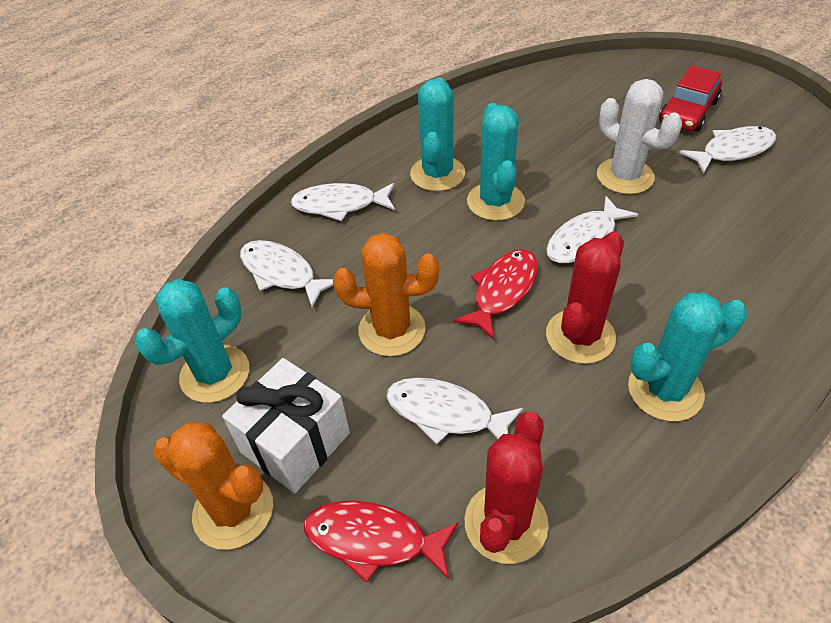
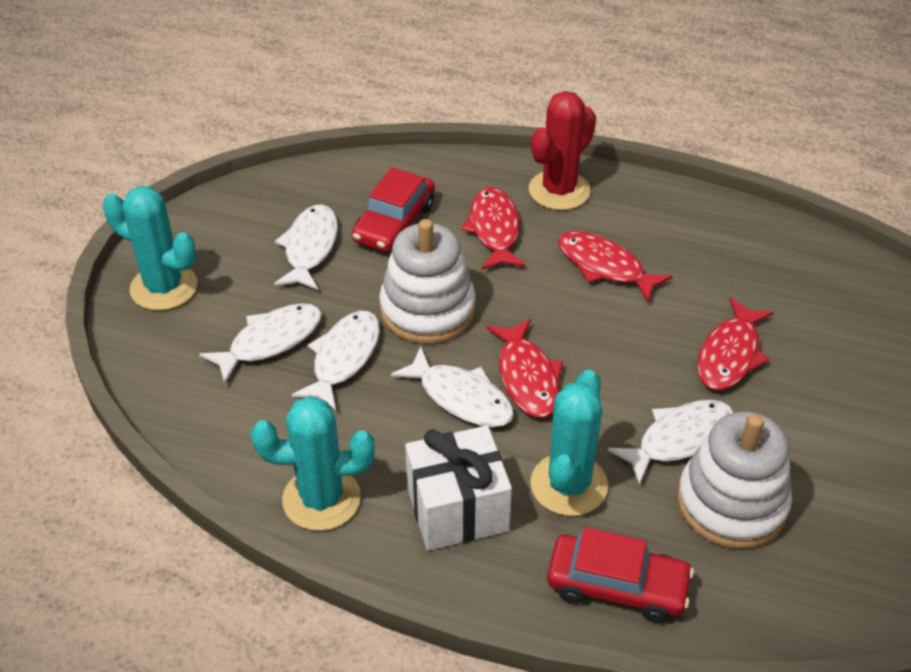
orange cactus: [153,422,273,550] [333,233,439,356] = 2 -> none = 0
red cactus: [464,412,549,564] [546,231,624,364] = 2 -> [529,91,596,210] = 1
red car: [659,65,722,132] = 1 -> [352,167,435,252] [547,527,694,623] = 2
red fish: [304,501,458,583] [454,249,538,340] = 2 -> [461,187,526,270] [486,318,563,418] [558,231,673,302] [697,297,774,390] = 4
turquoise cactus: [135,279,249,403] [410,78,465,191] [467,103,525,221] [628,293,747,421] = 4 -> [103,186,197,311] [251,396,374,531] [530,369,608,516] = 3
white cactus: [597,79,682,194] = 1 -> none = 0
white stacking toy: none = 0 -> [379,219,476,344] [677,411,792,549] = 2

